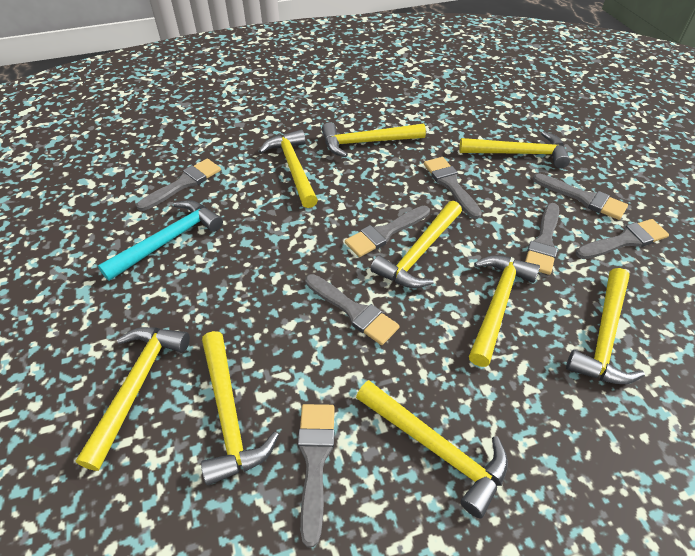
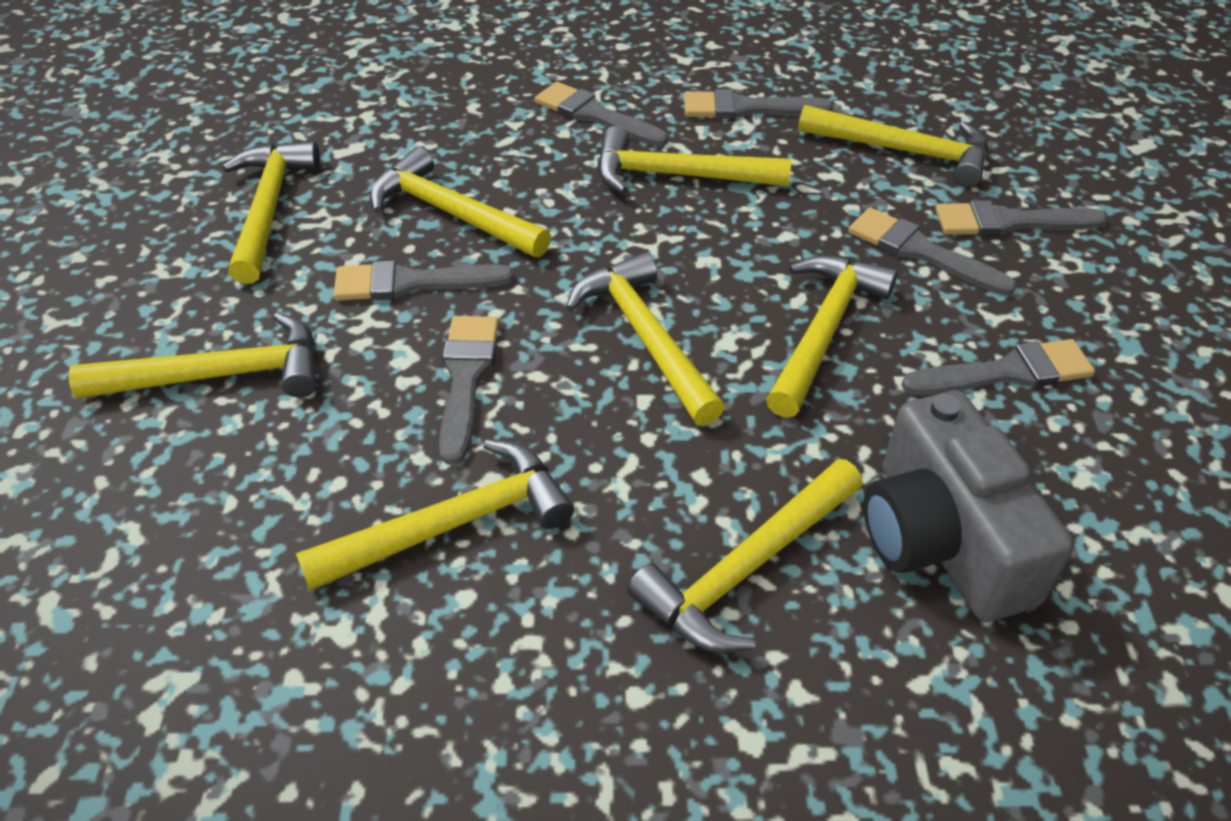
grey brush: [136,159,221,211] [298,404,335,547] [305,274,400,345] [345,206,430,257] [424,157,482,219] [525,203,559,275] [533,173,628,220] [576,219,669,259] = 8 -> [333,260,514,300] [439,316,499,465] [535,82,668,147] [684,89,833,119] [848,208,1017,296] [901,339,1095,395] [936,200,1107,236] = 7
grey camera: none = 0 -> [863,390,1074,622] = 1
turquoise hammer: [98,200,223,281] = 1 -> none = 0

